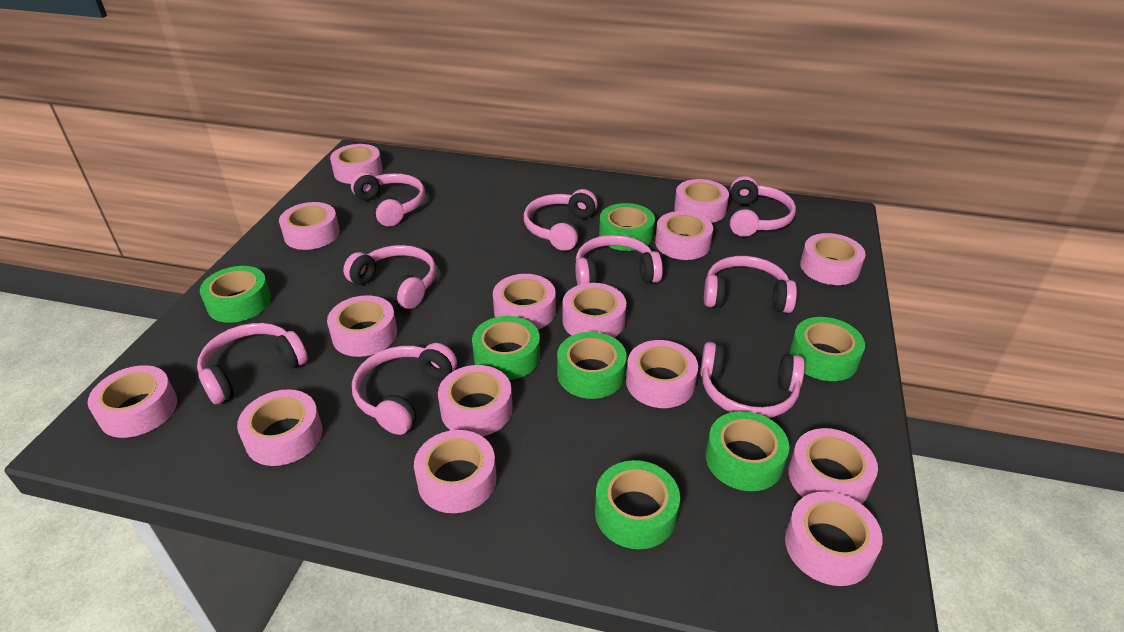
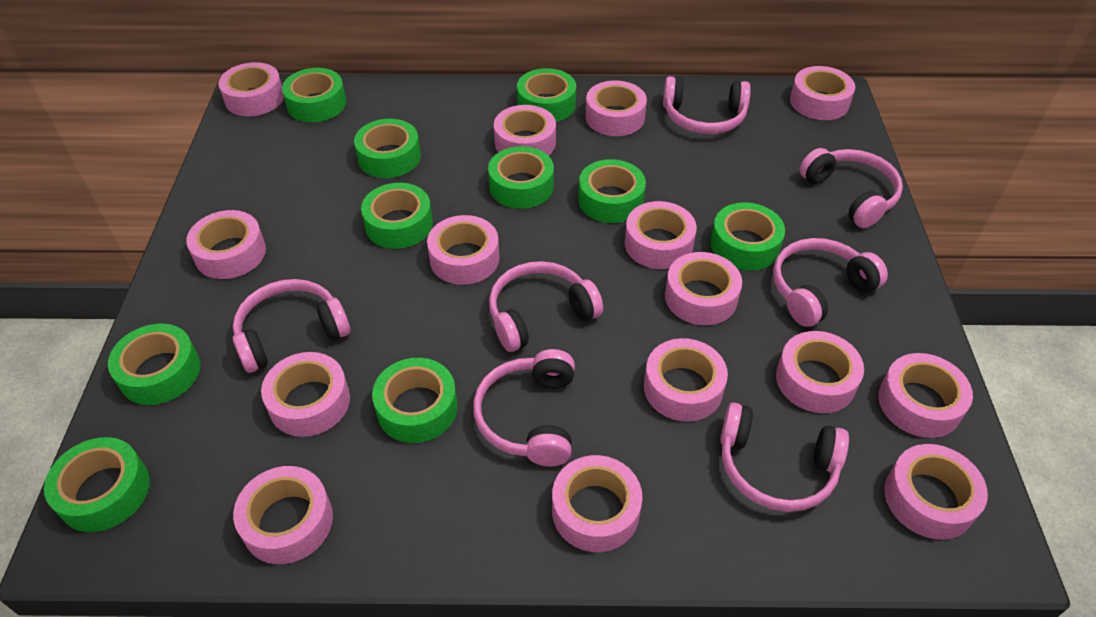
green tape: [200,266,271,323] [472,316,540,380] [557,332,627,399] [595,460,680,549] [599,203,655,251] [706,411,789,491] [790,317,865,381] = 7 -> [44,437,150,532] [108,323,200,405] [282,68,346,122] [354,119,421,178] [361,183,433,249] [372,358,458,443] [488,146,554,209] [517,68,576,122] [578,159,646,223] [710,202,785,271] = 10
pink headphones: [197,323,308,404] [343,245,436,309] [351,172,425,227] [352,343,457,435] [524,189,598,251] [575,235,663,285] [700,342,805,418] [704,256,797,313] [730,176,796,237] = 9 -> [233,279,350,373] [473,349,575,466] [489,261,603,352] [663,76,751,134] [720,402,849,512] [773,238,888,327] [800,148,903,228] = 7

